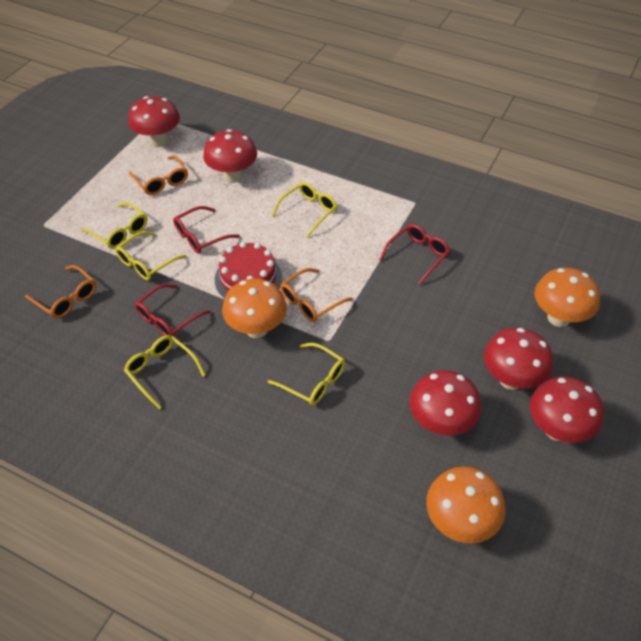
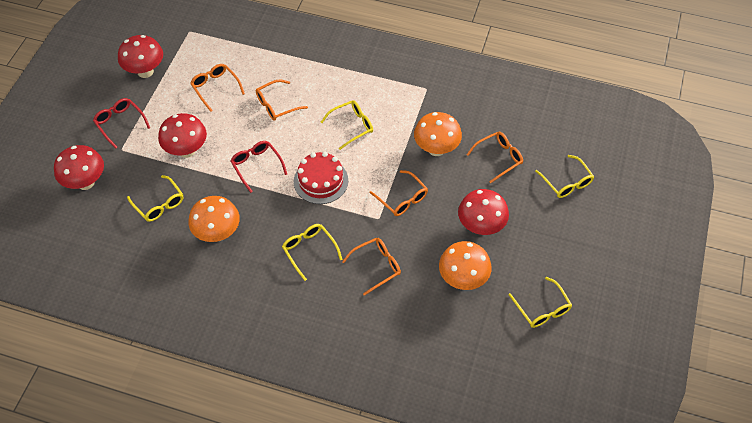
orange glasses: [25,265,96,318] [129,155,188,195] [280,268,353,322] = 3 -> [190,64,245,112] [256,80,308,121] [342,238,401,296] [370,170,428,216] [466,132,523,183] = 5
red glasses: [135,284,211,336] [173,206,240,253] [379,224,450,285] = 3 -> [93,98,150,149] [231,141,287,193] = 2
red mushroom: [128,96,180,147] [203,129,257,183] [410,370,481,436] [484,328,553,390] [530,377,604,443] = 5 -> [54,145,104,190] [118,35,163,78] [158,113,207,158] [458,189,509,235] = 4

